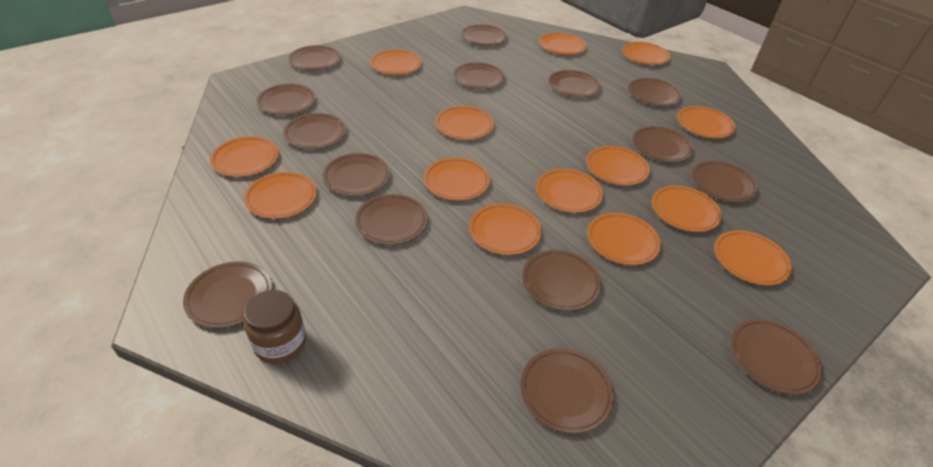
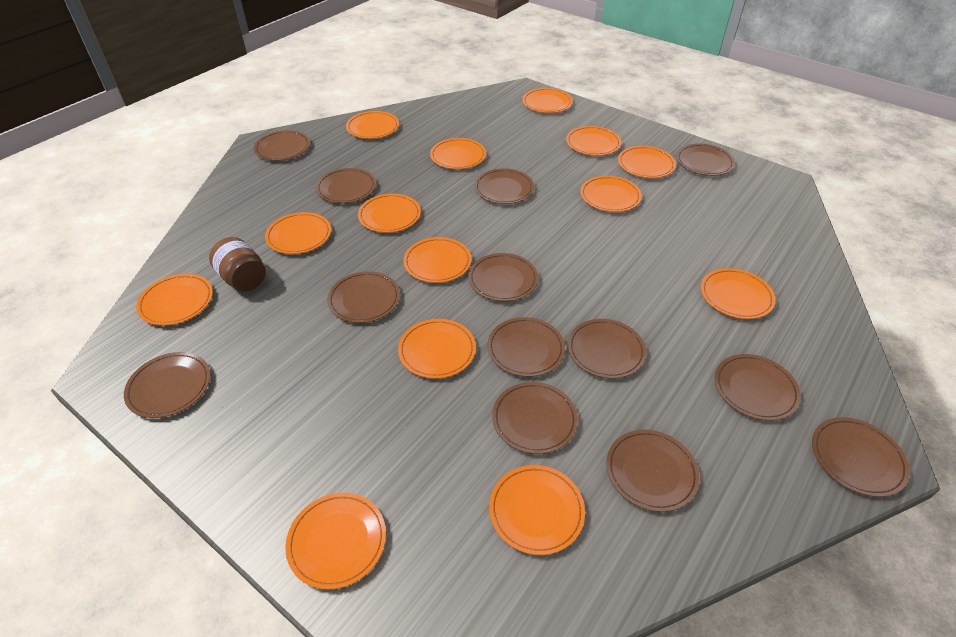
brown plate: [183,261,272,328] [256,84,316,115] [283,113,346,149] [288,45,341,71] [322,153,390,196] [355,194,428,245] [453,62,505,89] [461,24,507,46] [520,348,614,434] [522,250,601,311] [549,70,601,97] [628,78,682,106] [632,126,693,162] [692,161,758,202] [730,319,823,394] = 15 -> [124,352,211,418] [254,130,310,161] [316,168,376,203] [327,271,400,323] [468,253,538,301] [474,168,534,204] [487,317,565,377] [492,382,578,454] [568,319,646,379] [606,430,700,512] [676,144,735,176] [714,354,801,421] [812,417,910,497] = 13

